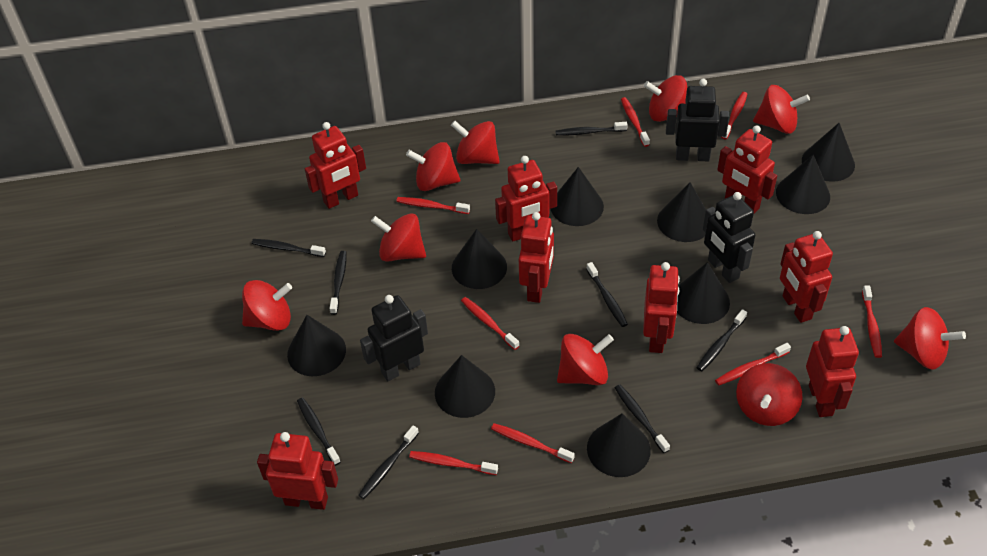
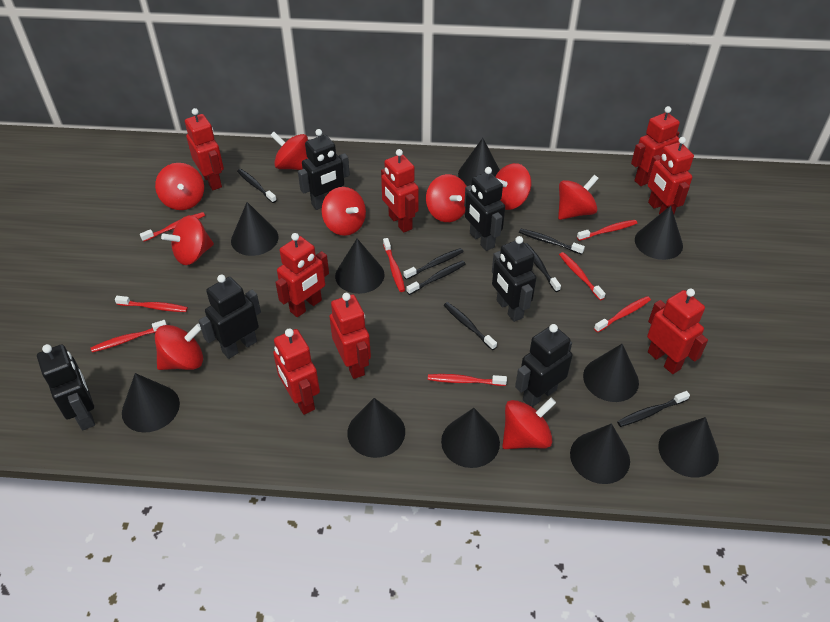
black cone: [287,315,346,376] [435,355,495,418] [452,229,507,289] [551,167,604,226] [587,413,651,477] [657,182,706,242] [677,262,730,324] [776,155,830,214] [802,123,855,182] = 9 -> [122,373,180,433] [231,202,279,256] [335,239,385,294] [347,398,405,458] [441,408,500,468] [458,138,500,186] [570,423,630,484] [583,344,639,402] [635,206,683,260] [658,417,719,478] = 10
black robot: [360,295,428,381] [666,79,729,161] [703,192,755,283] = 3 -> [37,344,95,430] [199,275,261,359] [298,129,350,210] [464,167,505,251] [492,236,536,322] [515,324,573,407] = 6
black toothbrush: [252,239,326,257] [297,398,341,466] [329,251,347,315] [358,425,419,499] [555,122,628,136] [586,262,628,327] [615,384,670,453] [696,309,747,371] = 8 -> [237,169,277,203] [404,248,464,280] [406,260,466,295] [444,302,497,350] [519,229,585,255] [525,243,561,292] [617,391,690,427] = 7

